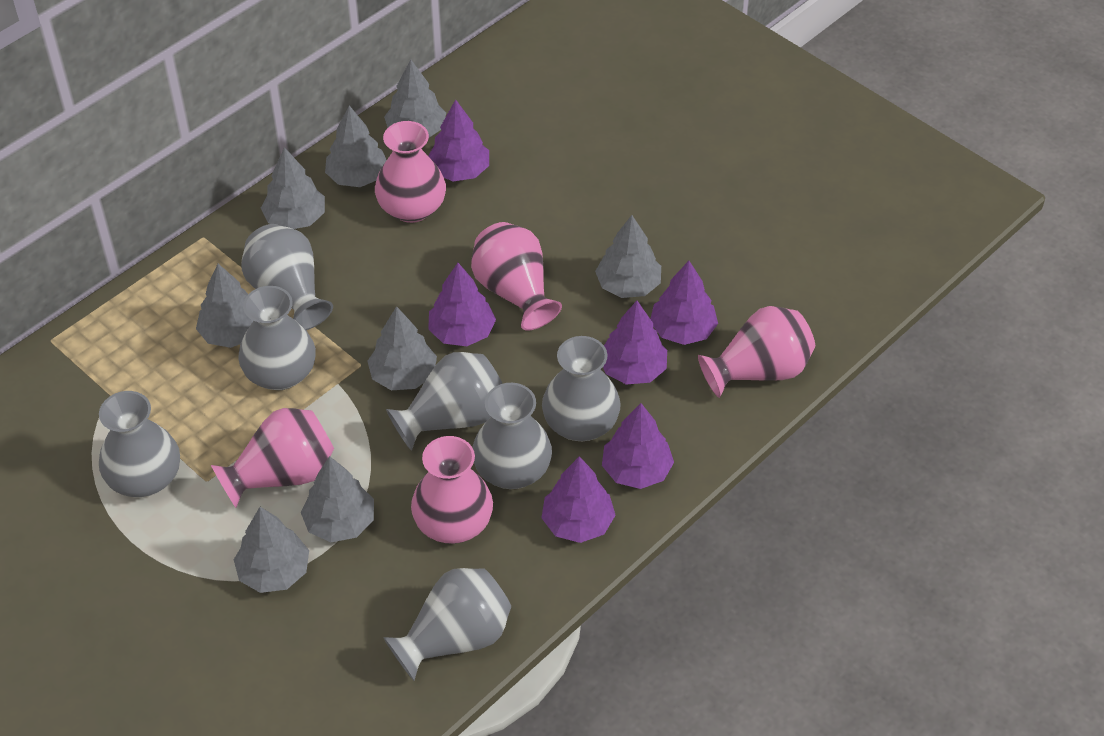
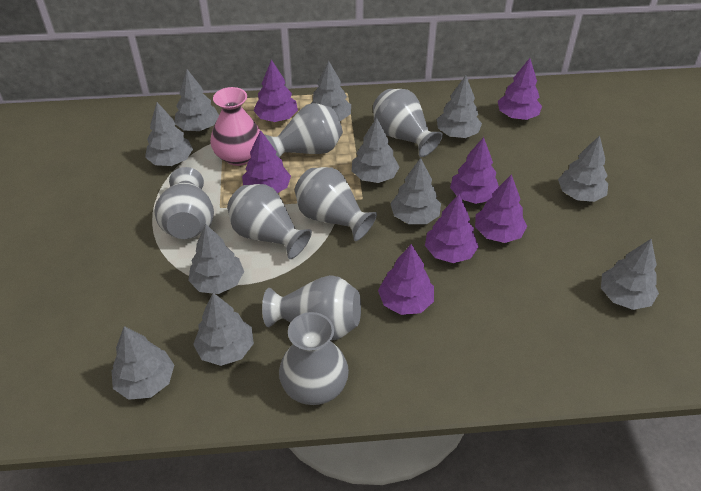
grey tree: [196,264,253,348] [234,507,309,593] [261,147,325,229] [301,456,374,542] [325,105,386,187] [367,306,437,390] [384,60,446,138] [595,215,661,298] = 8 -> [112,326,174,400] [145,102,193,166] [174,69,219,131] [188,224,244,294] [193,293,254,366] [311,61,351,121] [352,117,399,183] [390,158,441,224] [437,75,482,138] [558,135,608,202] [601,239,659,310] = 11
pink vase: [211,408,334,508] [375,121,446,223] [411,436,493,544] [471,222,562,330] [698,306,815,398] = 5 -> [210,87,260,166] = 1
purple tree: [428,263,496,346] [429,99,489,181] [542,456,616,543] [602,403,674,489] [603,301,667,385] [650,261,718,345] = 6 -> [242,130,291,193] [253,60,298,122] [378,244,434,315] [425,194,479,263] [450,137,499,204] [475,174,527,243] [498,58,542,120] = 7

